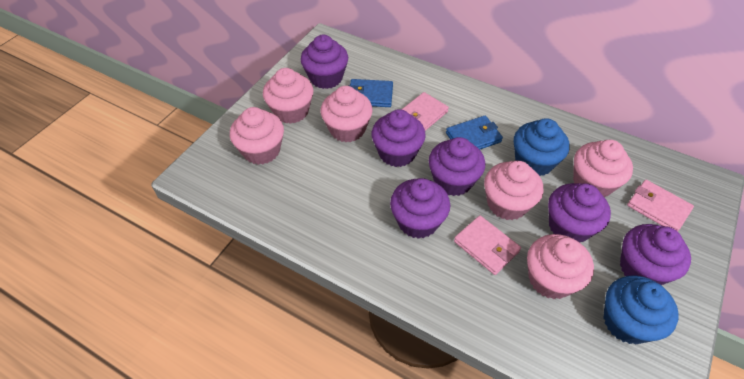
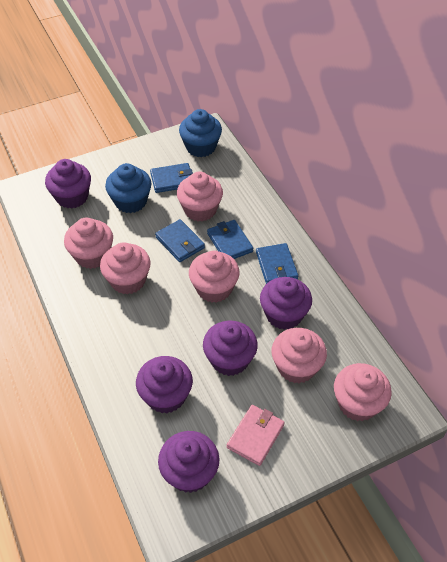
blue wallet: [349,79,393,107] [446,116,503,150] = 2 -> [150,163,193,193] [155,219,205,262] [207,220,253,259] [256,243,298,284] = 4
pink wallet: [401,92,449,131] [454,215,521,275] [627,180,694,231] = 3 -> [227,405,285,466] = 1
purple cupcake: [301,35,348,89] [372,109,426,167] [390,178,450,239] [429,137,485,196] [548,183,611,242] [620,224,691,285] = 6 -> [45,159,91,209] [136,356,193,413] [158,431,219,493] [203,321,258,376] [260,277,312,330] = 5

